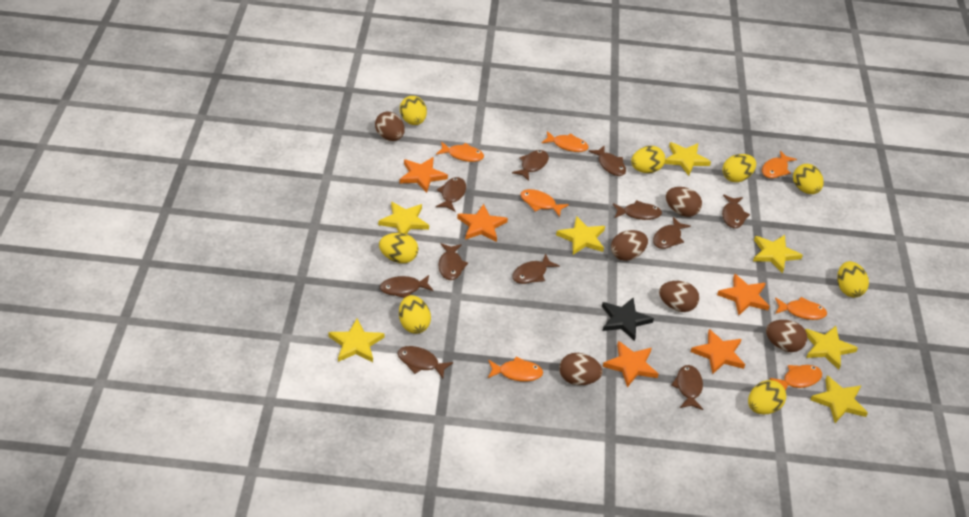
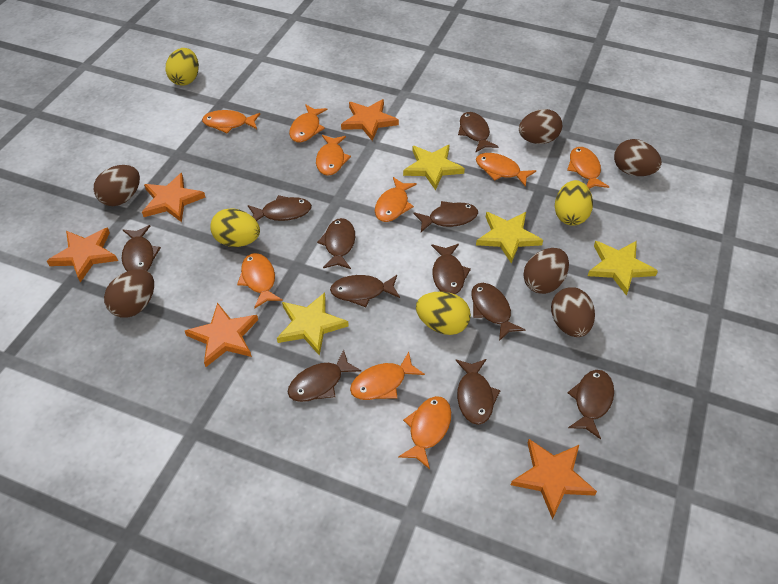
black star: [602,298,654,341] = 1 -> none = 0
orange fish: [436,142,484,162] [488,356,543,382] [520,189,569,217] [542,131,589,152] [762,151,797,178] [770,365,822,391] [775,297,827,320] = 7 -> [202,110,260,133] [237,253,283,309] [289,104,327,142] [316,135,351,176] [350,352,425,400] [375,177,417,222] [398,396,451,469] [476,153,536,187] [567,147,609,189] = 9
yellow egg: [379,233,418,263] [399,295,431,334] [400,96,427,125] [631,146,665,173] [722,154,756,182] [748,380,786,414] [793,164,824,194] [837,261,869,297] = 8 -> [165,48,199,86] [210,208,260,247] [416,292,471,335] [555,180,593,226] = 4
yellow star: [329,319,384,362] [378,202,429,234] [556,216,605,255] [664,142,711,176] [753,235,803,273] [805,326,858,370] [810,376,868,423] = 7 -> [277,292,349,356] [403,145,465,190] [476,212,543,263] [588,241,658,295] = 4

